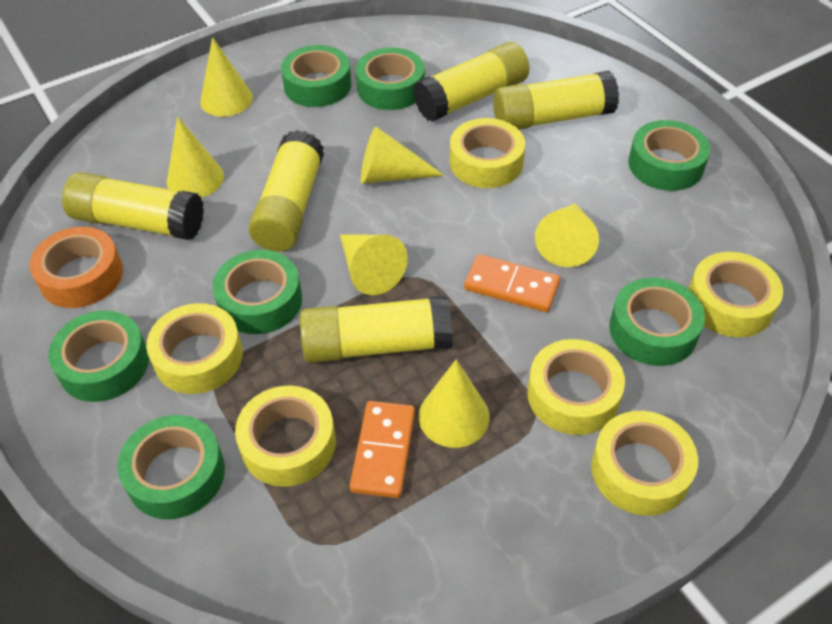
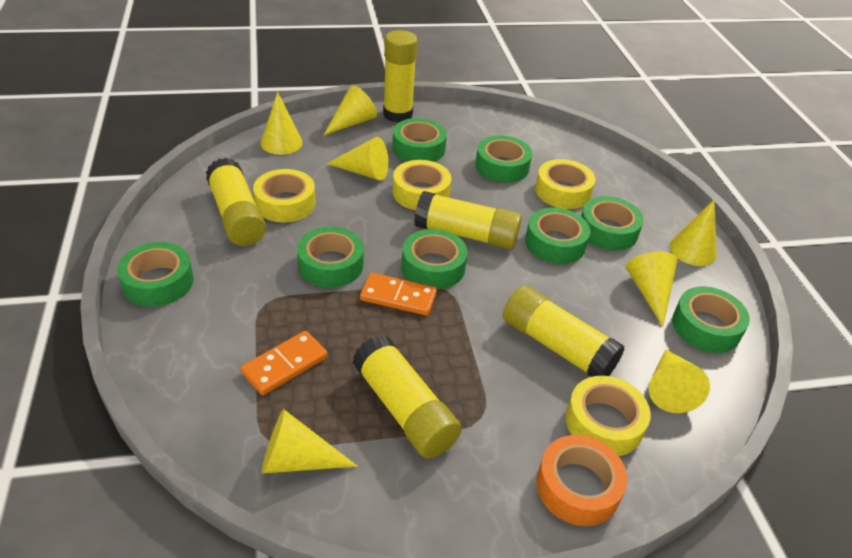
green tape: [48,310,149,402] [118,415,225,519] [213,250,302,334] [281,45,351,107] [356,48,425,110] [609,278,705,366] [629,120,710,191] = 7 -> [117,242,194,307] [297,227,364,288] [392,118,447,162] [401,229,468,289] [475,136,532,183] [525,207,590,264] [581,196,644,251] [672,286,750,353] = 8
yellow cone: [167,117,224,198] [200,37,253,117] [340,234,408,295] [361,127,445,184] [419,359,490,448] [535,203,599,267] = 6 -> [261,92,302,155] [262,409,358,474] [324,85,377,135] [327,137,389,181] [626,252,677,327] [649,349,710,413] [670,199,716,266] = 7
yellow tape: [146,303,243,394] [235,386,336,487] [450,118,525,188] [527,339,625,435] [591,411,698,516] [689,252,783,337] = 6 -> [253,169,316,222] [393,160,451,210] [535,159,595,209] [566,376,651,456] = 4

